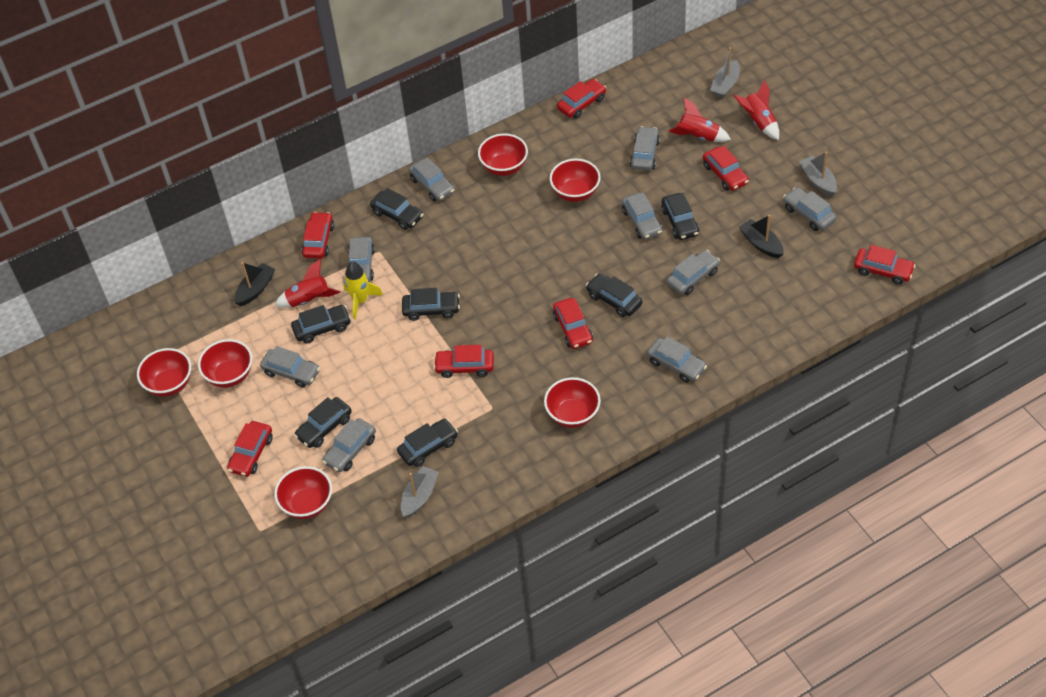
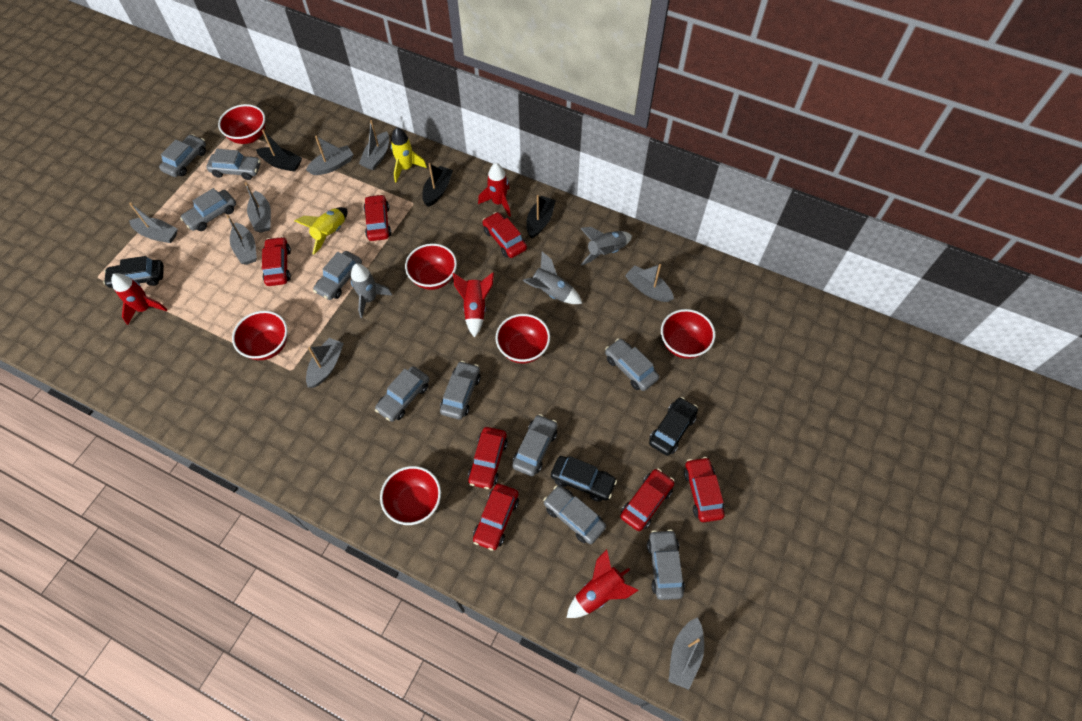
black boat: [235,262,275,306] [739,215,783,258] = 2 -> [256,130,302,172] [422,163,453,207] [526,195,556,238] = 3
black car: [291,305,351,344] [294,397,352,448] [370,188,424,230] [397,419,458,467] [402,288,460,321] [586,273,642,317] [661,193,699,240] = 7 -> [103,256,164,288] [551,456,617,502] [649,397,698,456] = 3
grey boat: [401,466,439,518] [710,47,740,98] [799,152,837,197] = 3 -> [129,202,178,243] [226,215,257,265] [245,182,271,233] [306,136,354,175] [306,338,344,388] [359,120,389,170] [625,264,674,302] [668,617,704,690] = 8
grey car: [260,346,320,388] [322,418,376,472] [348,237,375,282] [408,157,455,201] [622,193,662,240] [630,126,660,171] [647,336,707,383] [667,250,720,295] [783,187,837,231] = 9 -> [159,134,206,177] [180,188,236,231] [207,149,261,180] [313,251,362,300] [375,366,430,422] [440,361,481,420] [512,414,557,476] [543,485,606,544] [605,338,659,391] [647,529,685,600] = 10
grey rocket: none = 0 -> [351,263,392,318] [523,252,582,304] [580,227,632,265] = 3
red rocket: [274,259,340,308] [668,98,731,142] [734,80,779,140] = 3 -> [111,273,167,325] [453,272,494,338] [478,163,511,217] [567,549,639,618] = 4
yellow rocket: [343,261,383,320] = 1 -> [294,207,347,255] [391,127,427,182] = 2

